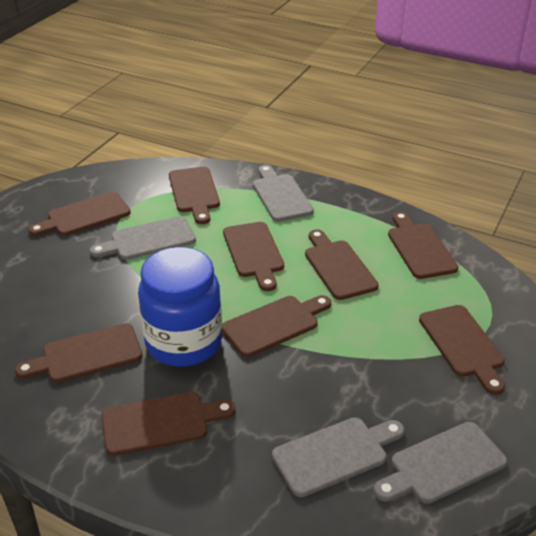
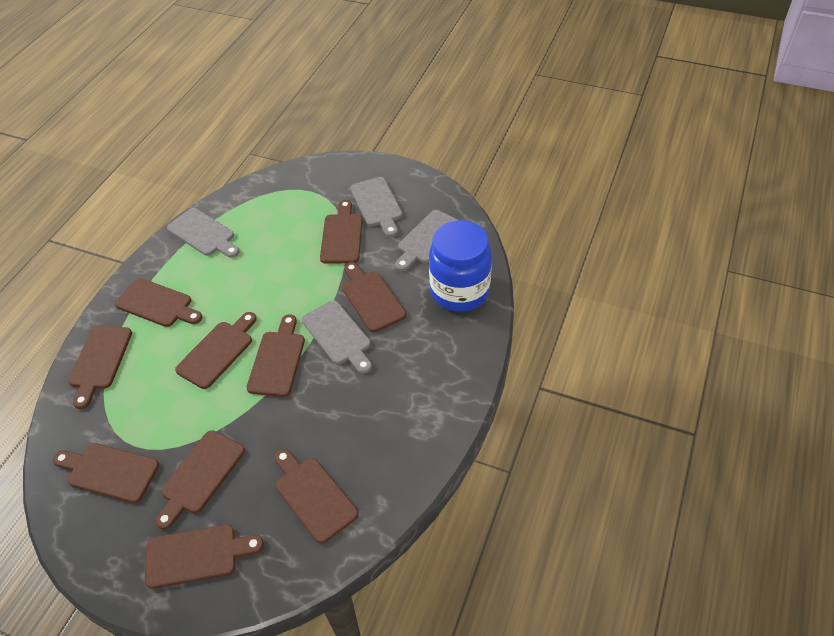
brown cutting board: [15,324,142,383] [28,192,131,236] [102,392,236,456] [169,167,220,224] [222,295,331,357] [223,222,284,291] [305,229,379,300] [388,212,458,279] [419,305,505,395] = 9 -> [53,443,159,503] [68,326,132,409] [115,278,202,327] [145,524,264,589] [155,430,245,530] [175,312,257,389] [247,314,305,397] [274,449,358,544] [320,200,363,264] [342,262,406,332] = 10

